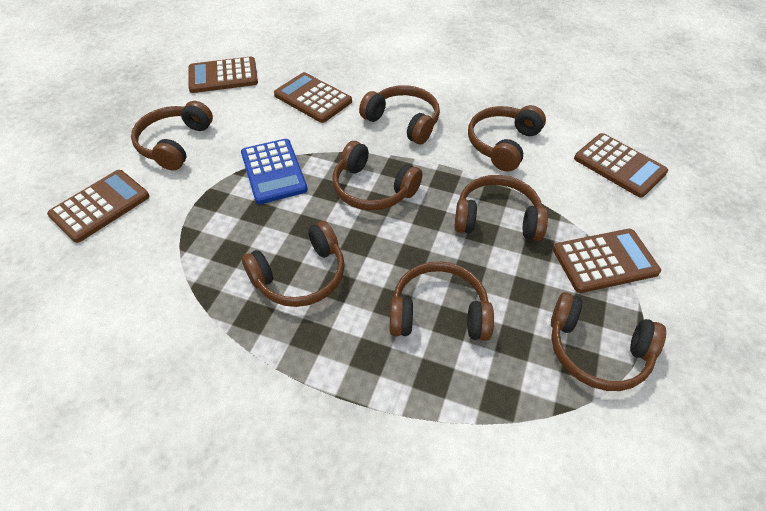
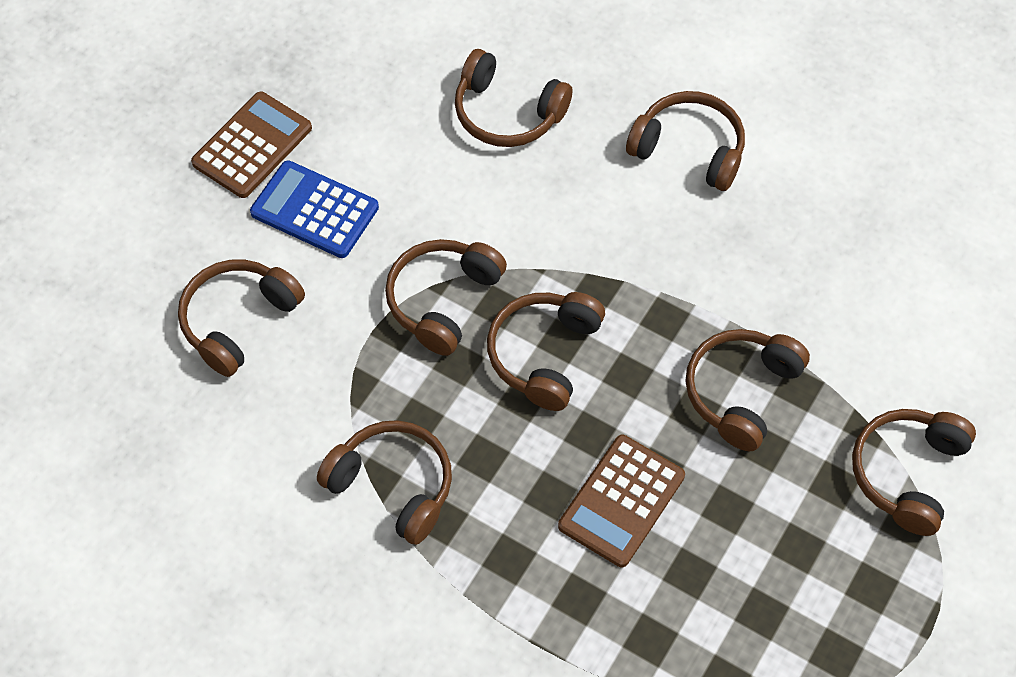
brown calculator: [47,170,149,243] [188,57,258,93] [274,72,352,123] [553,229,661,293] [574,133,668,197] = 5 -> [191,92,312,198] [558,435,685,567] = 2

